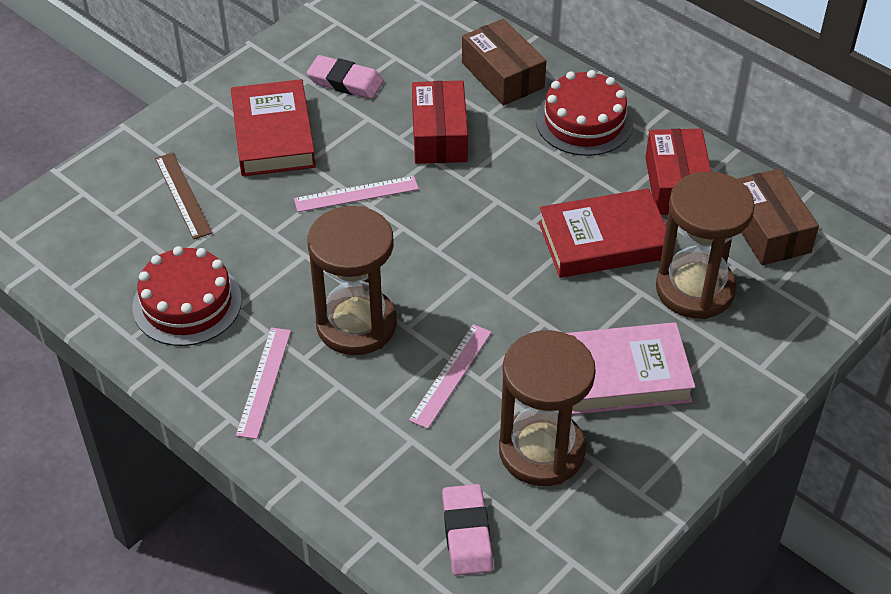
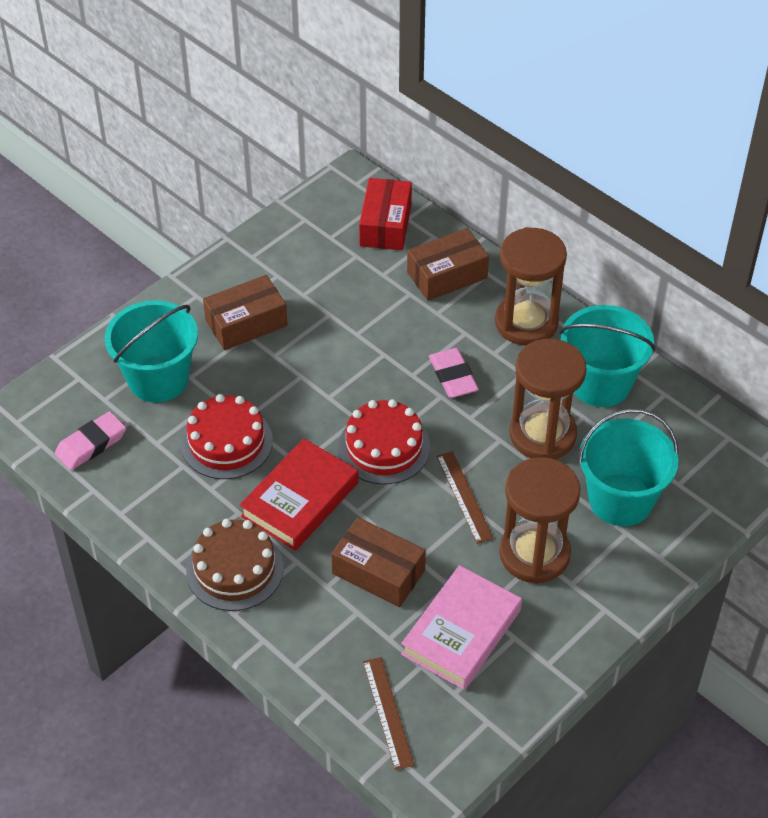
brown box: [462,19,546,105] [737,168,819,265] = 2 -> [203,275,288,350] [331,517,426,607] [407,228,489,301] = 3
brown cake: none = 0 -> [186,519,284,611] = 1
brown ruler: [155,153,212,239] = 1 -> [363,657,414,770] [436,451,494,544] = 2
pink ruler: [236,327,291,439] [294,176,419,212] [409,324,492,429] = 3 -> none = 0
red book: [231,79,316,176] [539,188,666,278] = 2 -> [239,438,359,551] = 1
red box: [412,81,468,164] [645,129,711,215] = 2 -> [359,178,412,250] = 1
turquoise bucket: none = 0 -> [105,300,198,402] [560,305,655,407] [578,409,679,526] = 3

